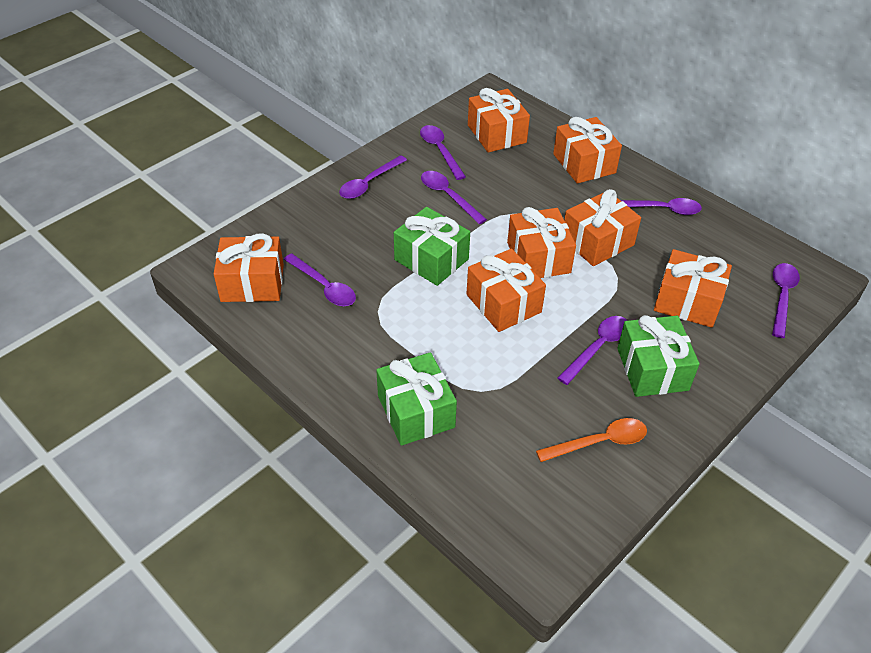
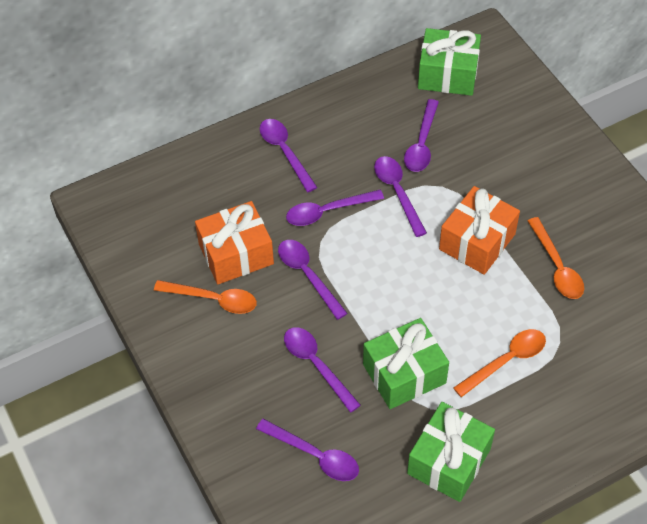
orange gift: [214,233,284,302] [466,249,546,332] [468,88,530,153] [507,207,576,278] [553,117,622,184] [564,189,641,266] [654,249,732,328] = 7 -> [195,201,274,284] [439,186,520,275] = 2
orange spoon: [536,418,647,462] = 1 -> [154,280,257,314] [453,329,546,397] [528,217,584,299] = 3

